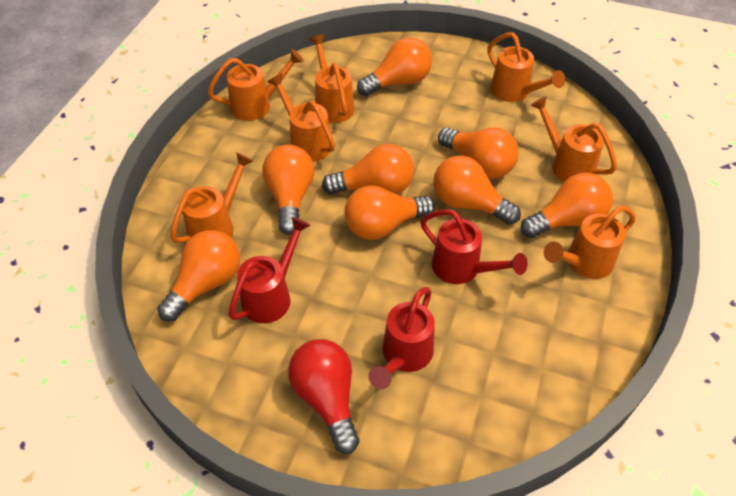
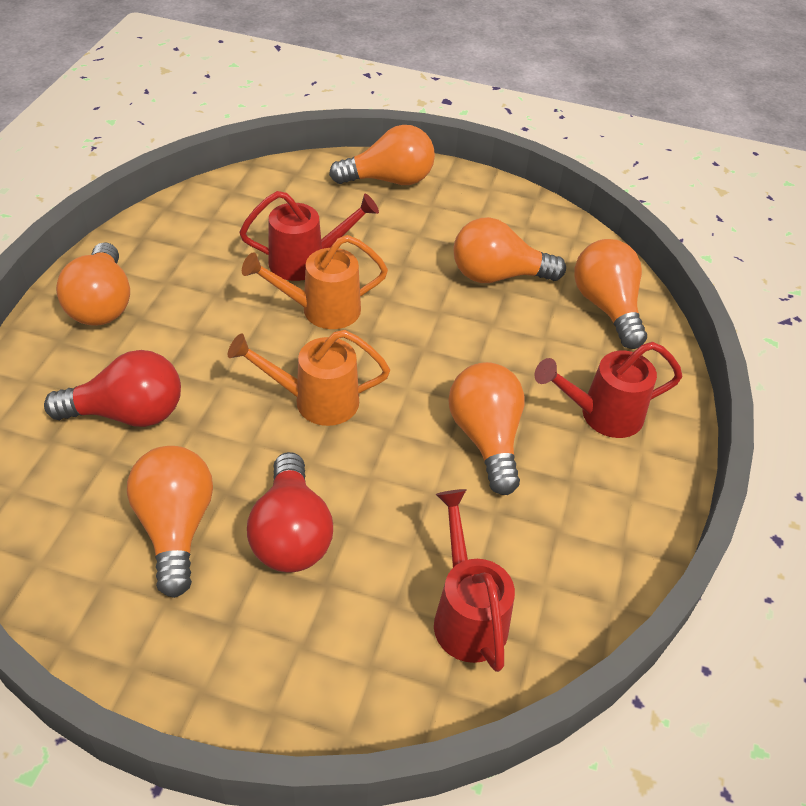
orange light bulb: [157,230,240,321] [262,145,314,235] [322,144,414,194] [345,185,435,240] [357,37,432,96] [433,156,521,225] [438,127,519,178] [521,173,613,238] = 8 -> [56,242,130,326] [127,446,213,598] [329,125,435,185] [448,362,525,495] [453,217,566,283] [574,239,647,349] = 6
orange watering can: [170,152,253,243] [208,49,304,121] [267,74,335,162] [309,34,355,123] [487,32,565,102] [530,96,617,182] [544,206,635,279] = 7 -> [228,330,390,426] [242,235,388,329] = 2
red light bulb: [288,339,359,454] = 1 -> [44,350,181,427] [247,452,333,572] = 2

